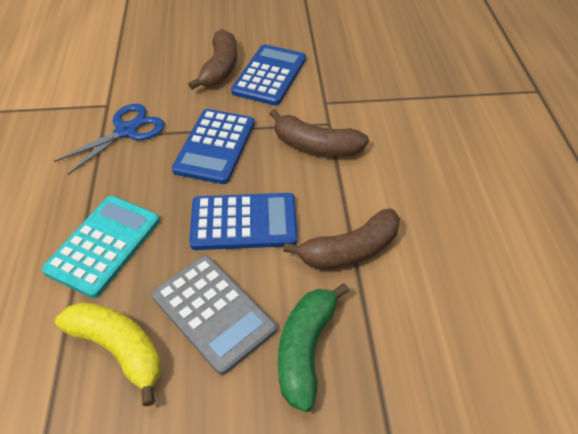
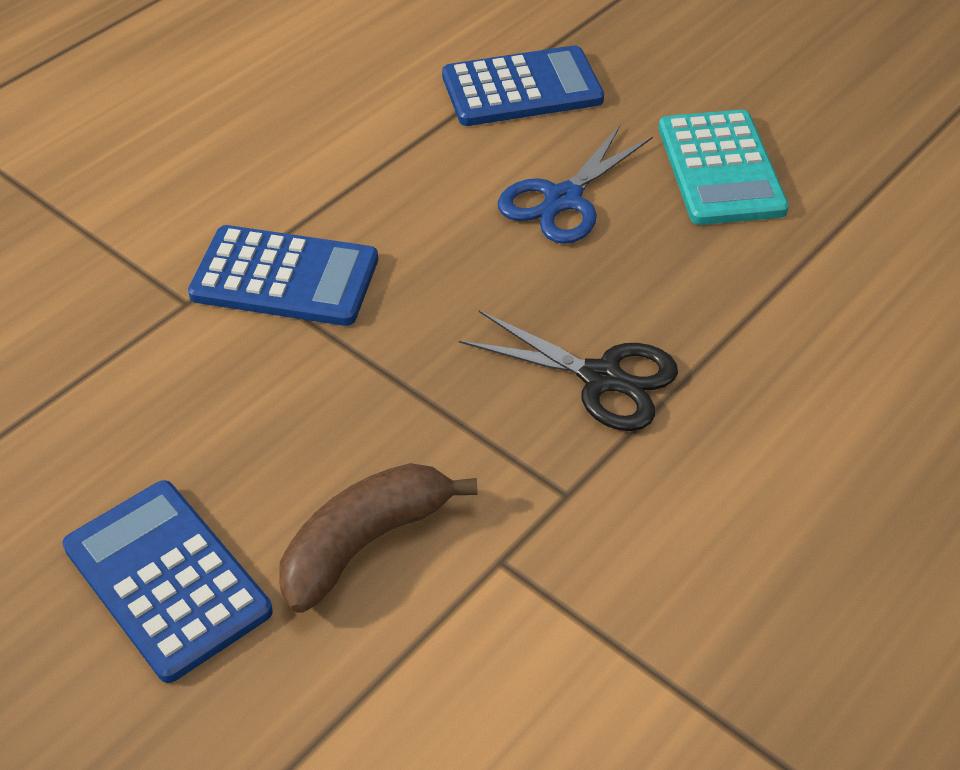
black scissors: none = 0 -> [459,310,678,431] = 1
brown banana: [188,29,237,90] [270,109,369,157] [283,208,400,269] = 3 -> [279,463,478,613] = 1
green banana: [278,283,349,412] = 1 -> none = 0
grey calculator: [152,255,277,375] = 1 -> none = 0
yellow banana: [55,302,161,406] = 1 -> none = 0

